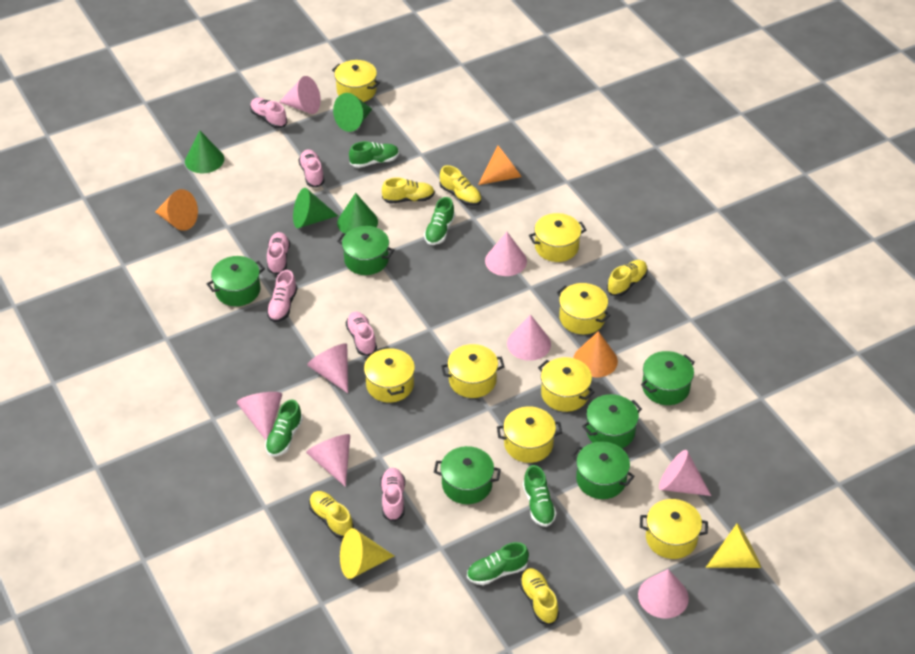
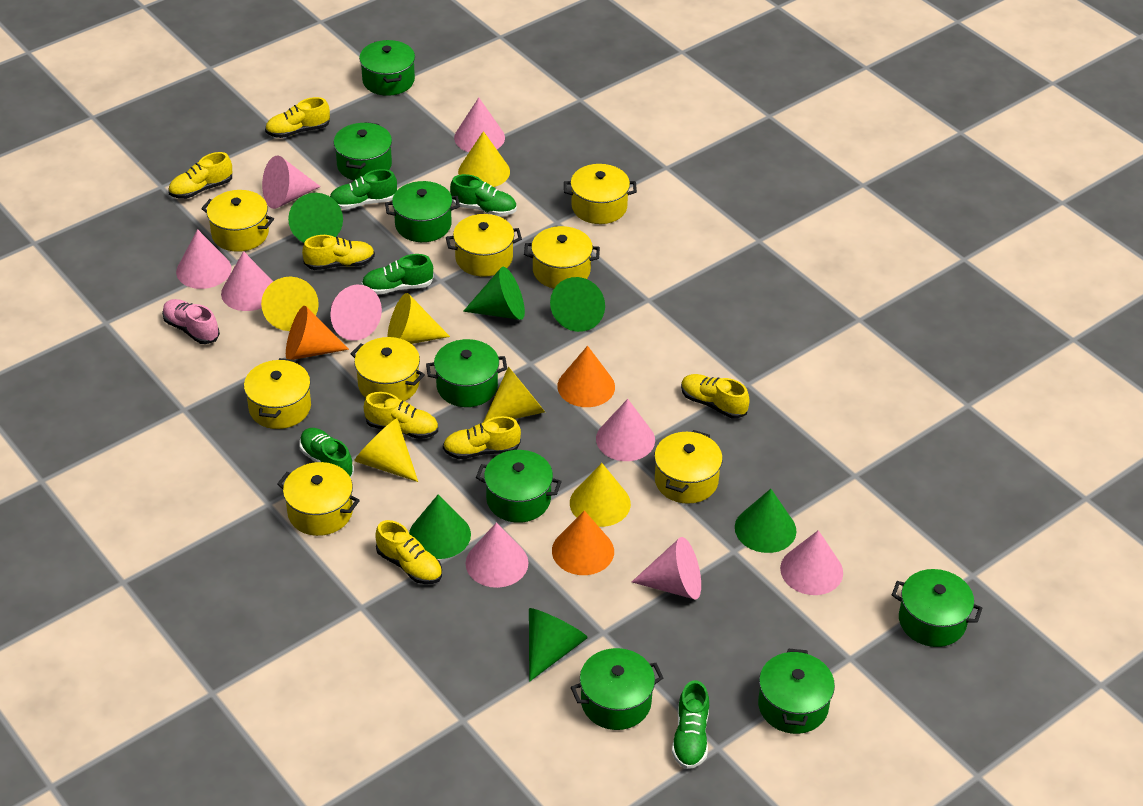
green cone: [185,131,224,173] [293,188,338,228] [333,93,372,132] [337,193,378,234] = 4 -> [288,193,343,243] [409,495,471,559] [463,267,525,320] [529,608,588,682] [550,277,605,332] [735,489,796,553] = 6
green pot: [207,256,265,306] [337,226,394,275] [434,446,501,504] [571,441,635,499] [582,394,642,448] [641,351,695,405] = 6 -> [334,122,392,181] [359,40,415,96] [385,181,460,242] [426,339,507,407] [476,450,562,523] [571,648,663,730] [758,648,835,734] [892,569,982,647] = 8
pink cone: [237,392,282,440] [279,76,321,114] [306,434,350,487] [307,343,348,393] [485,232,527,276] [507,314,551,361] [638,569,689,618] [659,450,711,496] = 8 -> [176,229,232,289] [221,251,273,311] [262,155,321,209] [330,285,382,341] [454,98,505,152] [465,522,529,588] [596,399,655,461] [632,537,701,599] [780,530,843,595] = 9
pink shoe: [250,98,287,128] [266,270,297,322] [267,232,290,275] [298,150,325,187] [346,312,377,356] [380,468,405,522] = 6 -> [162,299,220,344] = 1
yellow cone: [340,528,394,579] [705,523,761,568] = 2 -> [261,277,319,331] [354,418,418,482] [387,293,450,344] [458,131,510,187] [483,367,545,423] [570,463,631,527] = 6
yellow shoe: [309,491,354,538] [382,177,435,204] [440,165,482,206] [519,568,559,625] [607,260,648,297] = 5 -> [168,152,232,199] [265,97,330,138] [302,235,375,270] [364,392,438,439] [375,520,442,584] [443,416,521,459] [681,374,750,419] = 7

